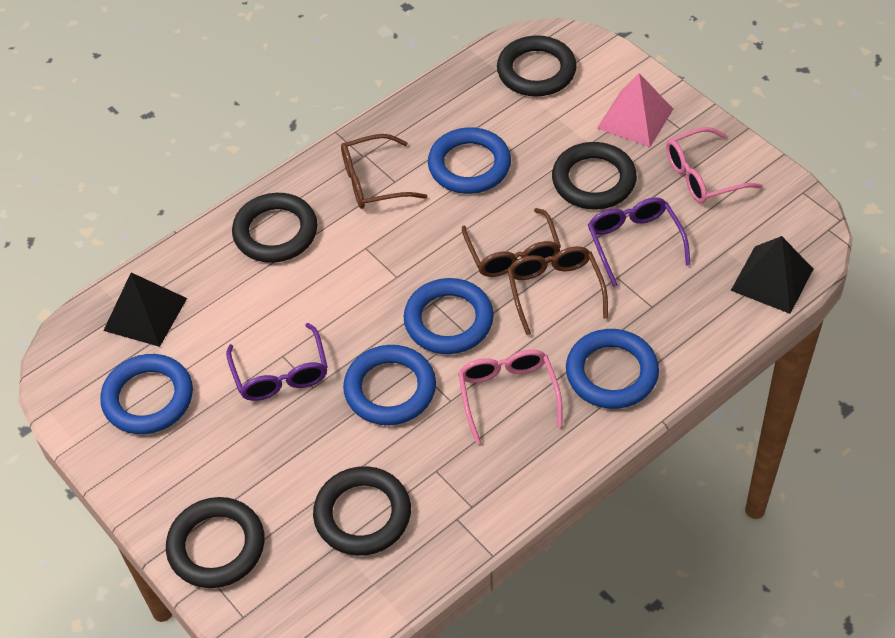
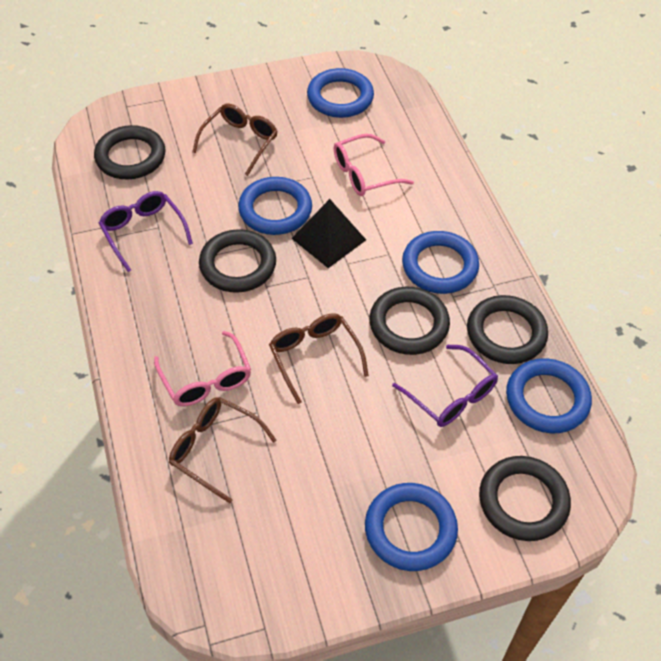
black pyramid: [103,272,187,347] [731,236,813,314] = 2 -> [291,199,366,268] = 1
pink pyramid: [597,73,673,147] = 1 -> none = 0

